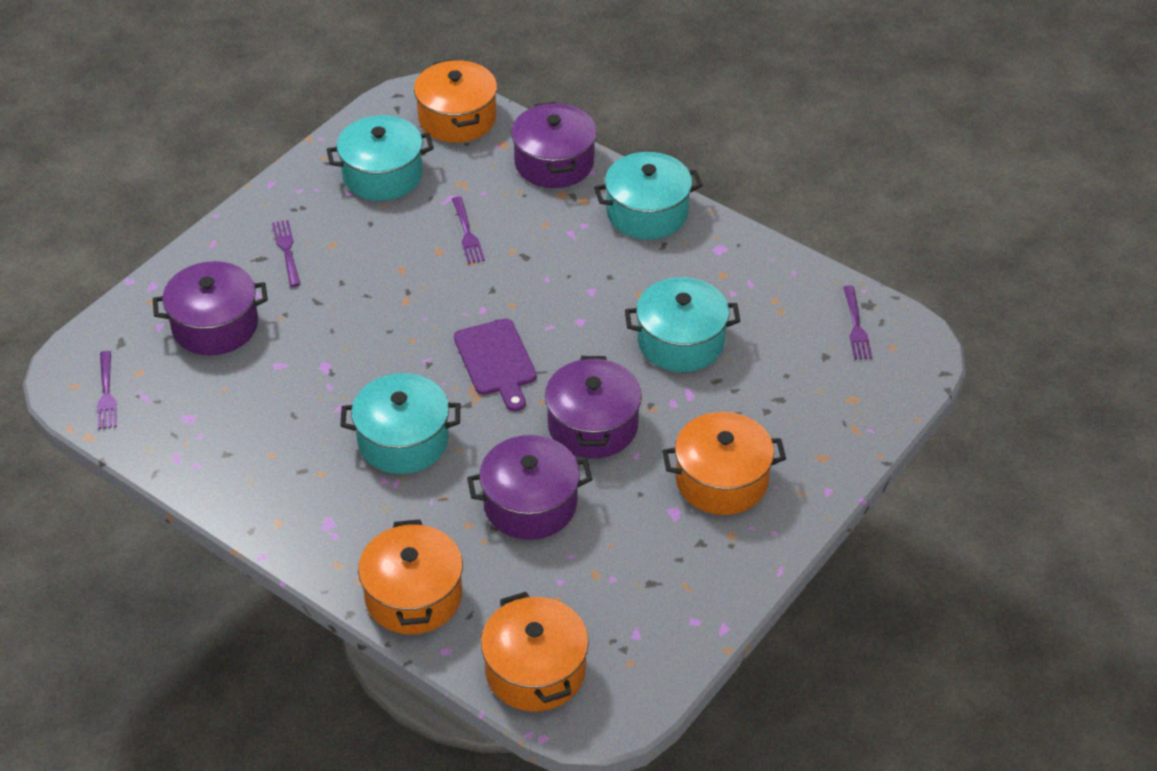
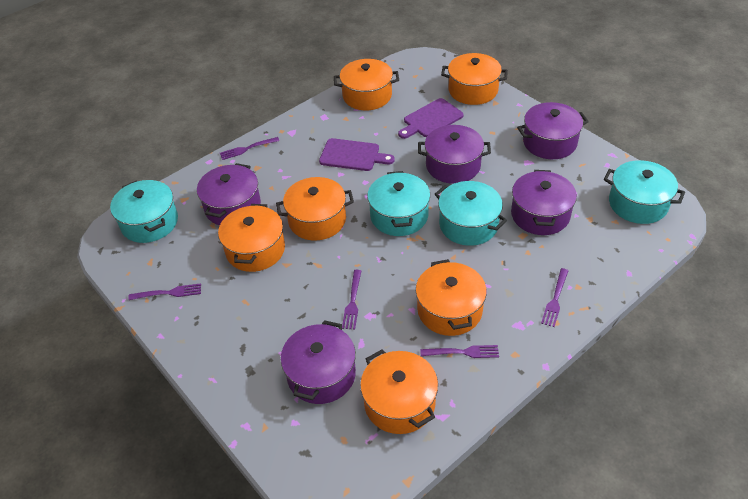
orange pot: [358,519,463,634] [414,59,497,143] [481,592,589,712] [662,412,786,515] = 4 -> [218,204,285,272] [276,177,354,241] [334,59,399,110] [360,349,438,434] [416,259,487,336] [441,53,508,105] = 6
purple cutting board: [454,319,537,411] = 1 -> [319,138,395,171] [398,98,464,139] = 2
purple fork: [97,351,117,429] [272,220,301,287] [452,196,485,264] [843,286,872,360] = 4 -> [128,283,201,300] [220,137,279,160] [342,270,361,330] [420,345,499,358] [541,268,568,327] = 5
purple pot: [153,261,268,355] [467,435,592,540] [511,102,597,188] [545,356,642,459] = 4 -> [197,163,261,225] [281,320,356,404] [418,125,491,184] [511,170,577,235] [517,102,589,159] = 5

